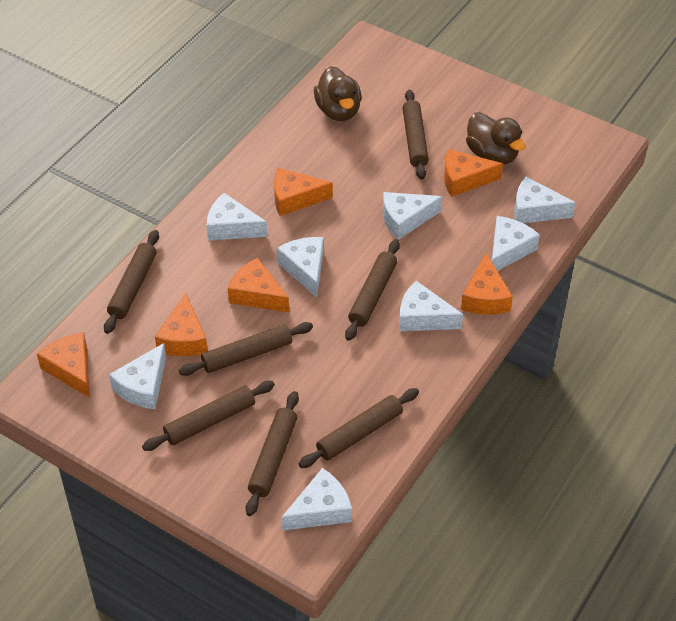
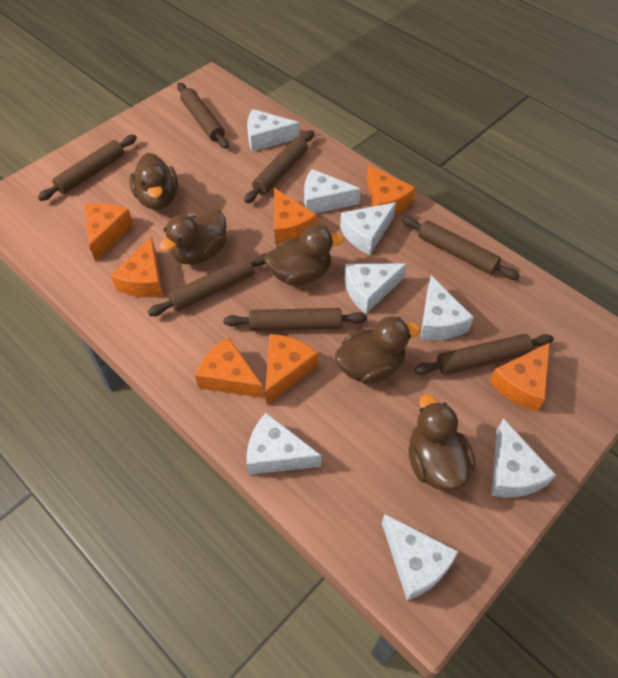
brown duck: [314,66,362,121] [466,112,525,165] = 2 -> [129,153,178,210] [159,209,227,265] [264,225,344,286] [335,316,420,384] [408,395,475,491] = 5
orange cheese: [37,332,90,398] [155,293,208,356] [228,258,289,312] [274,168,333,216] [444,149,503,197] [461,253,513,315] = 6 -> [84,203,133,261] [111,236,163,297] [195,337,264,398] [265,334,318,405] [274,188,317,244] [366,165,416,215] [489,343,550,412] = 7

